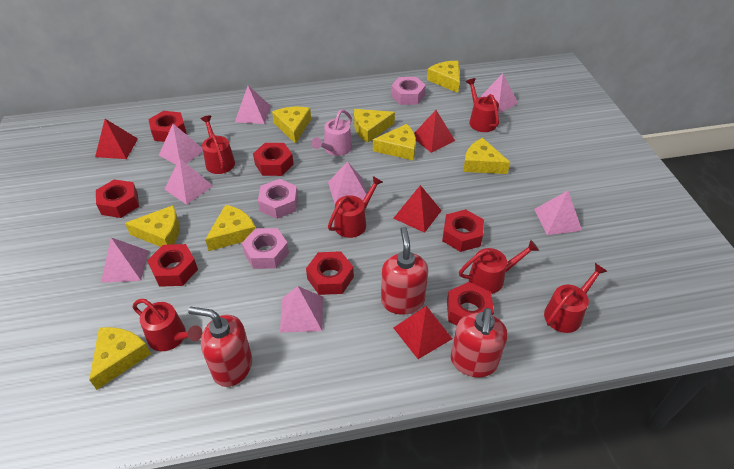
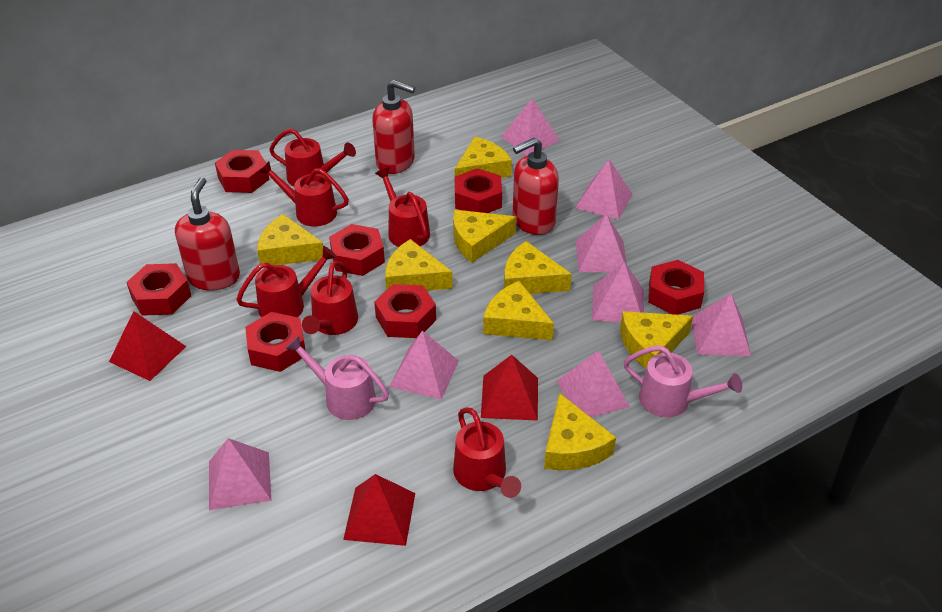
pink nut: [242,228,289,269] [258,179,298,219] [391,77,426,105] = 3 -> none = 0
pink watering can: [311,110,352,156] = 1 -> [285,335,389,420] [624,345,742,418] = 2
red pyramid: [95,119,138,159] [393,185,442,233] [394,306,452,359] [414,110,455,153] = 4 -> [109,311,186,381] [343,474,415,546] [481,355,538,421] = 3

